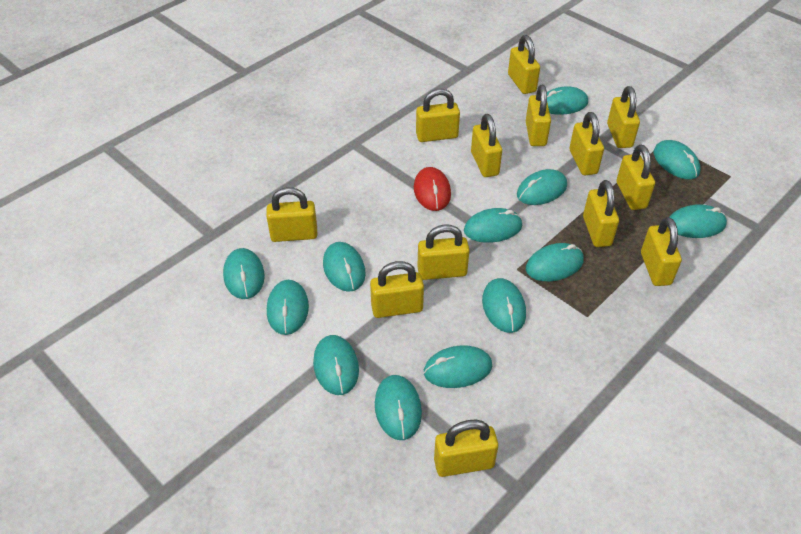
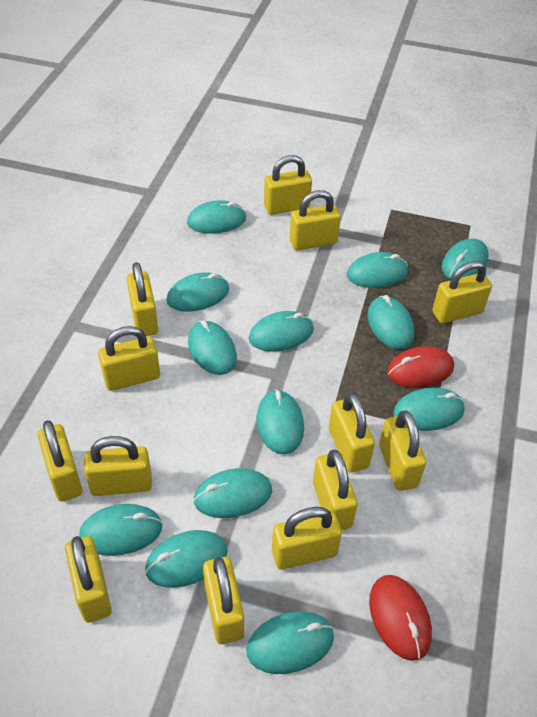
red mouse: [414,167,451,211] = 1 -> [369,575,432,661] [387,346,454,388] = 2

